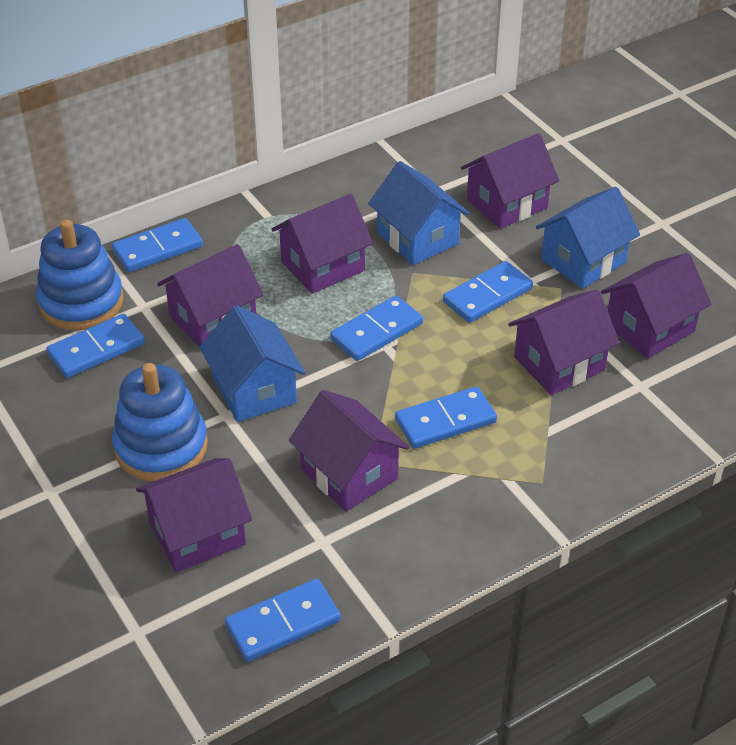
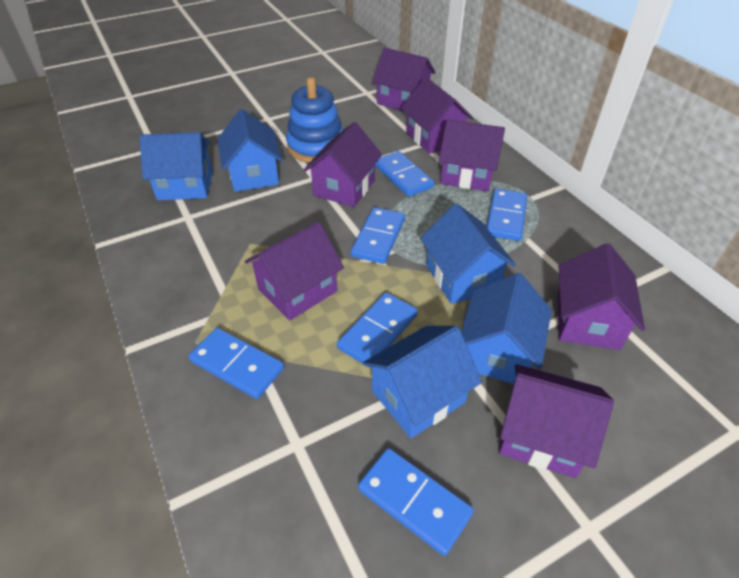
blue house: [199,305,306,422] [368,161,470,265] [536,187,640,289] = 3 -> [140,132,213,200] [217,109,282,192] [363,326,482,438] [420,203,516,304] [461,273,552,384] = 5
blue stacking toy: [36,219,124,331] [112,363,208,481] = 2 -> [286,77,343,163] = 1

